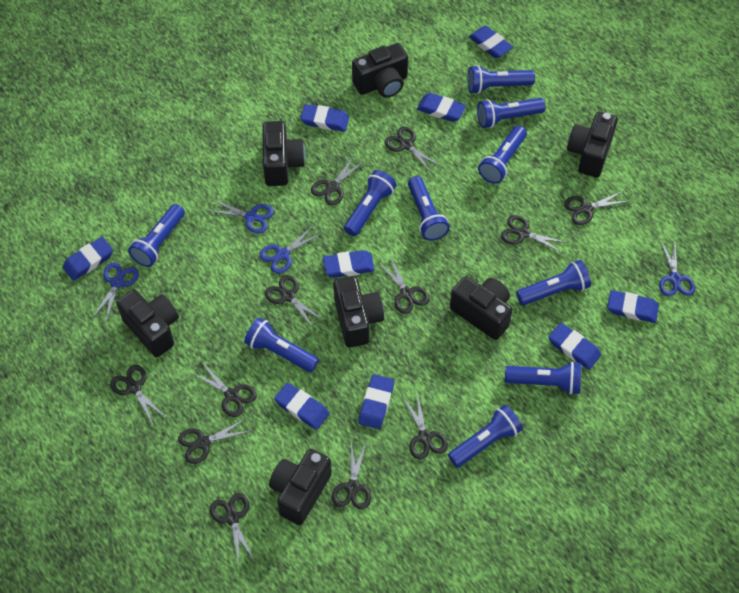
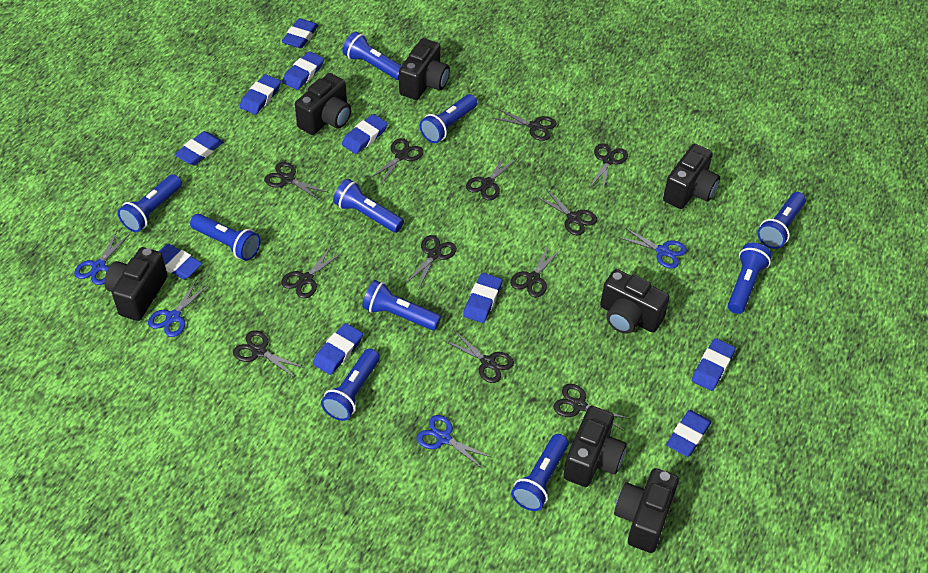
blue eraser: [63,237,113,281] [274,383,329,430] [300,104,349,132] [323,250,375,278] [358,374,394,429] [417,93,466,122] [469,26,513,58] [549,323,601,370] [607,290,659,323] = 9 -> [159,244,202,280] [174,131,223,165] [240,74,281,114] [282,18,319,49] [282,51,324,90] [313,323,363,375] [342,114,388,154] [463,273,502,323] [666,410,711,457] [691,338,736,391] = 10

